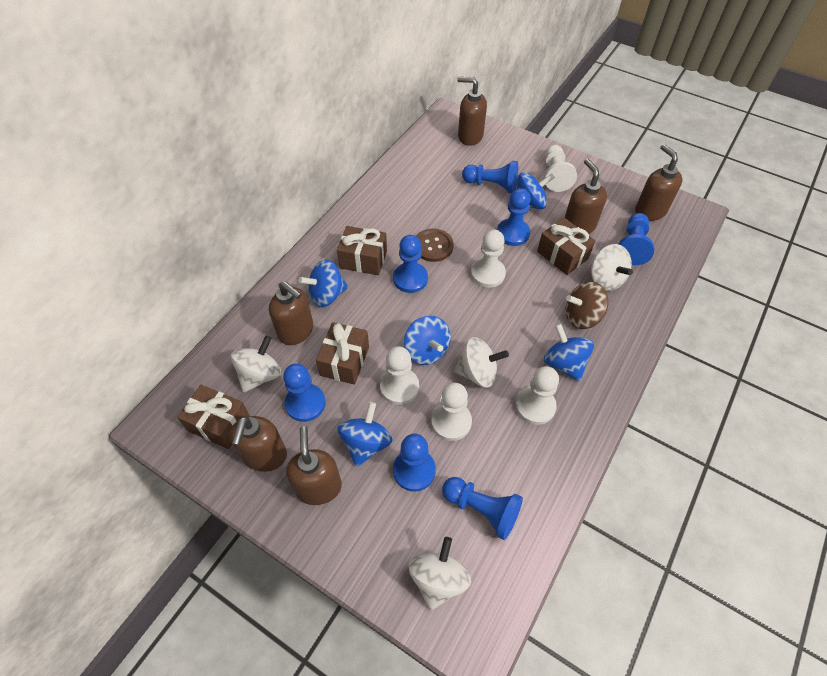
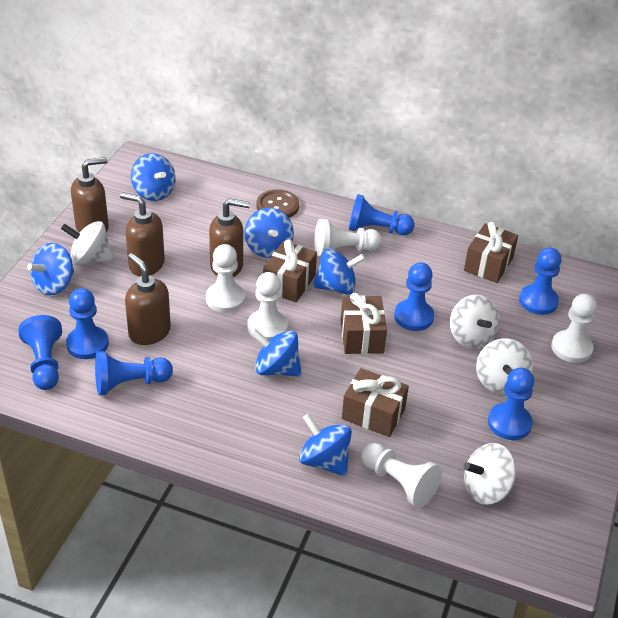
blue spinning top: [299,260,348,307] [338,402,392,467] [404,316,451,365] [515,172,555,209] [544,324,594,381] = 5 -> [27,243,74,295] [131,153,176,201] [245,208,294,258] [251,328,302,377] [299,413,352,476] [312,248,365,295] = 6
brown soap dispenser: [230,416,287,472] [269,281,313,345] [286,426,342,505] [457,77,487,146] [565,159,607,234] [635,144,682,221] = 6 -> [71,157,109,233] [120,192,165,276] [125,253,171,345] [209,198,250,277] = 4
brown spinning top: [566,281,609,329] = 1 -> none = 0

